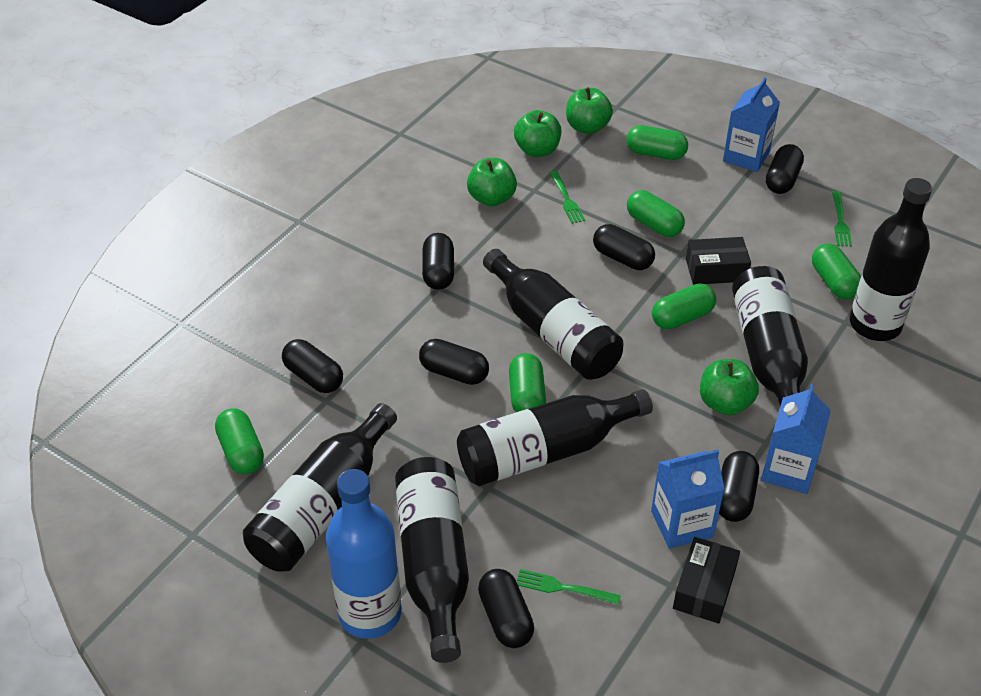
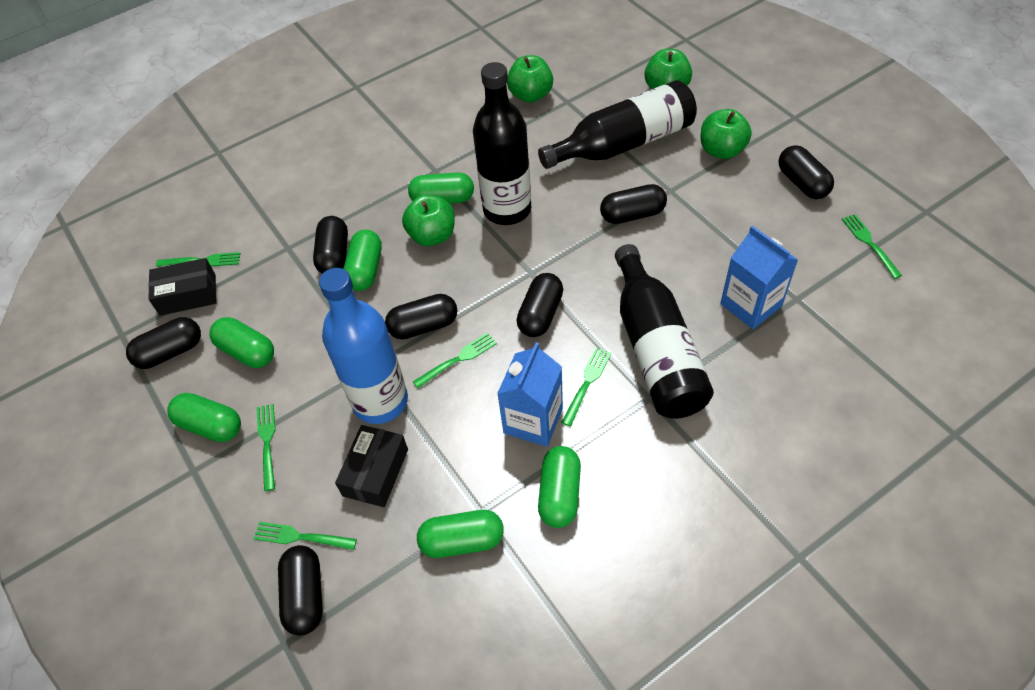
black bottle: [243,403,397,571] [395,457,469,663] [457,389,653,486] [483,249,624,380] [732,266,808,406] [850,178,932,341] = 6 -> [473,62,531,225] [538,80,697,169] [615,244,714,419] = 3
blue carton: [651,449,725,549] [723,77,780,172] [761,384,831,494] = 3 -> [497,342,563,447] [720,226,798,329] = 2
green fork: [517,569,621,605] [549,171,585,224] [832,191,852,247] = 3 -> [156,252,241,267] [253,522,357,550] [257,404,275,491] [413,333,497,388] [561,347,611,426] [842,214,902,279] = 6

